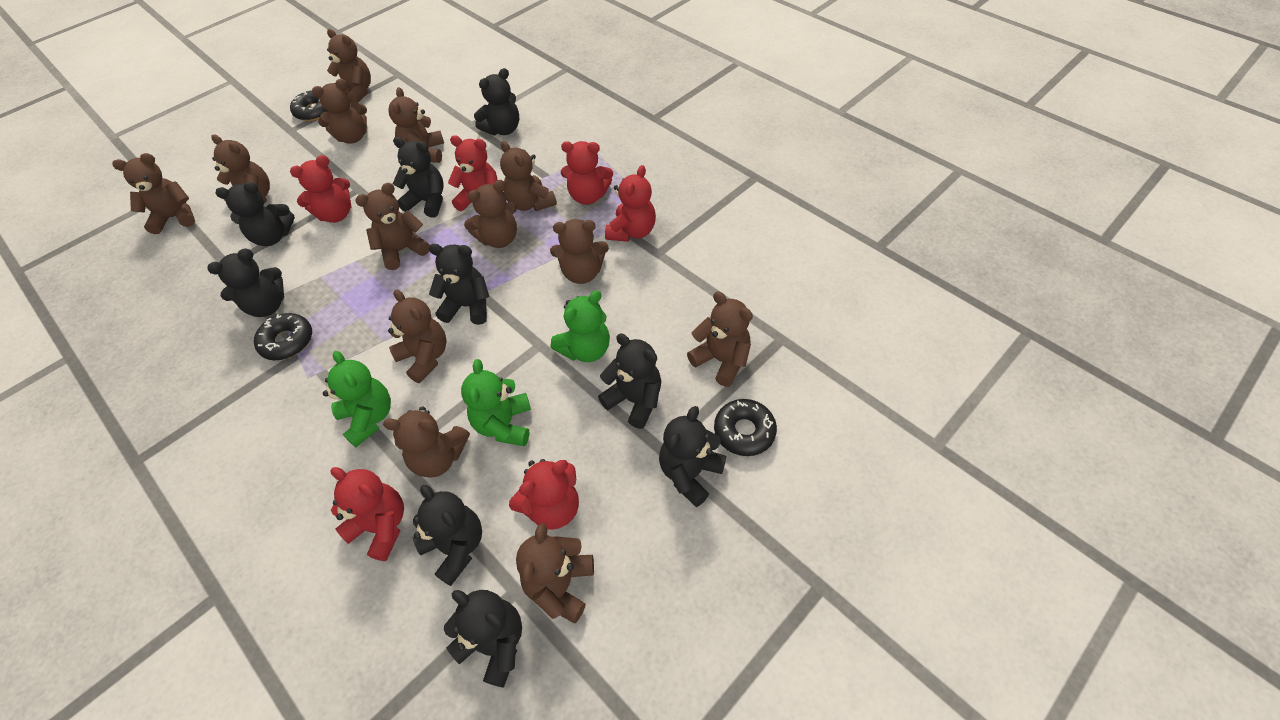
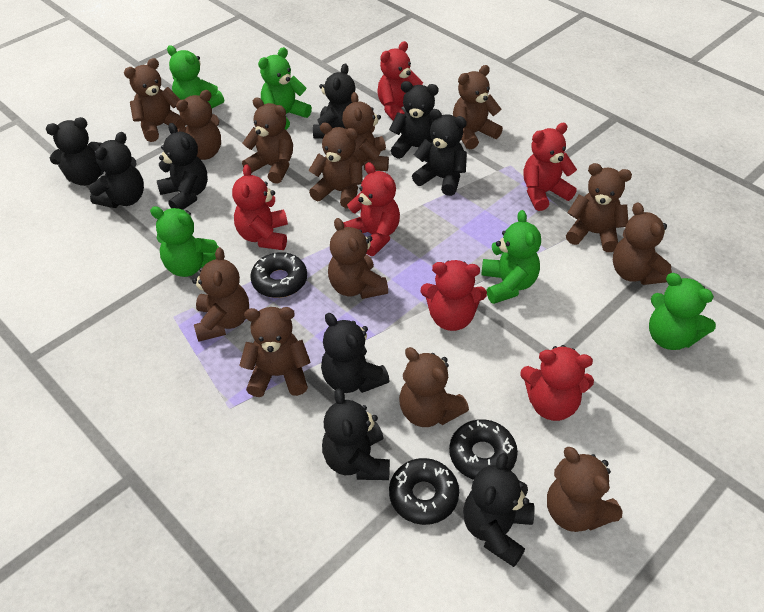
green teddy bear: [323,351,391,447] [461,359,531,446] [551,290,610,362] = 3 -> [150,206,219,277] [167,45,224,108] [258,47,312,130] [481,210,541,304] [649,273,716,350] = 5

